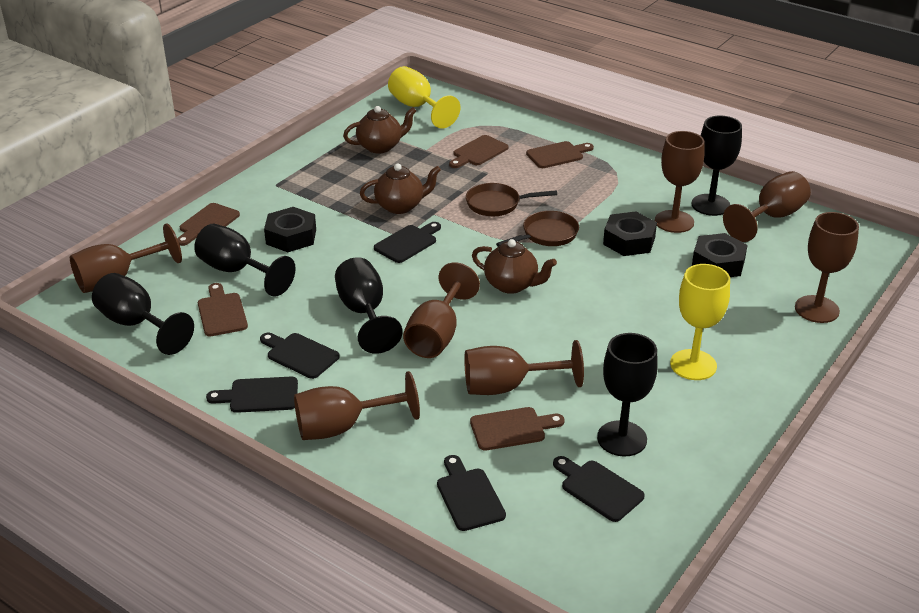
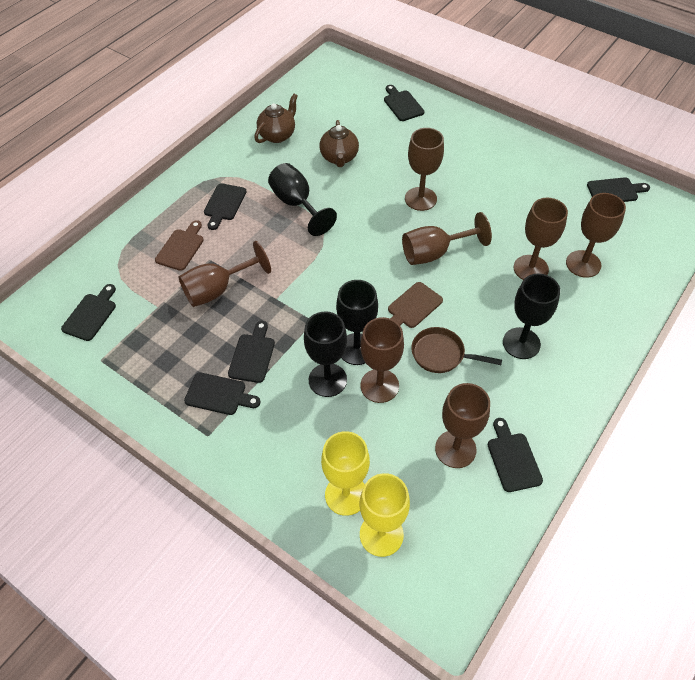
black cutting board: [206,377,298,413] [260,333,340,379] [374,222,441,263] [437,455,506,531] [553,456,645,522] = 5 -> [61,284,116,341] [184,372,260,415] [204,183,247,230] [228,321,275,383] [384,85,424,121] [488,418,543,492] [587,177,650,202] = 7
black goblet: [92,273,194,355] [194,224,296,297] [335,257,403,354] [597,333,658,456] [692,116,742,216] = 5 -> [268,163,337,236] [304,311,347,397] [336,280,378,365] [503,274,560,359] = 4
black nut: [264,207,316,252] [603,211,657,256] [692,233,748,277] = 3 -> none = 0
brown cutting board: [177,203,240,246] [198,283,248,337] [449,135,508,168] [470,407,565,450] [526,141,594,168] = 5 -> [155,220,204,271] [388,282,443,328] = 2
brown pan: [466,183,557,216] [496,211,579,247] = 2 -> [411,327,502,373] = 1
brown teapot: [343,106,416,153] [360,163,441,214] [472,239,557,294] = 3 -> [254,94,298,143] [319,120,359,167] = 2

